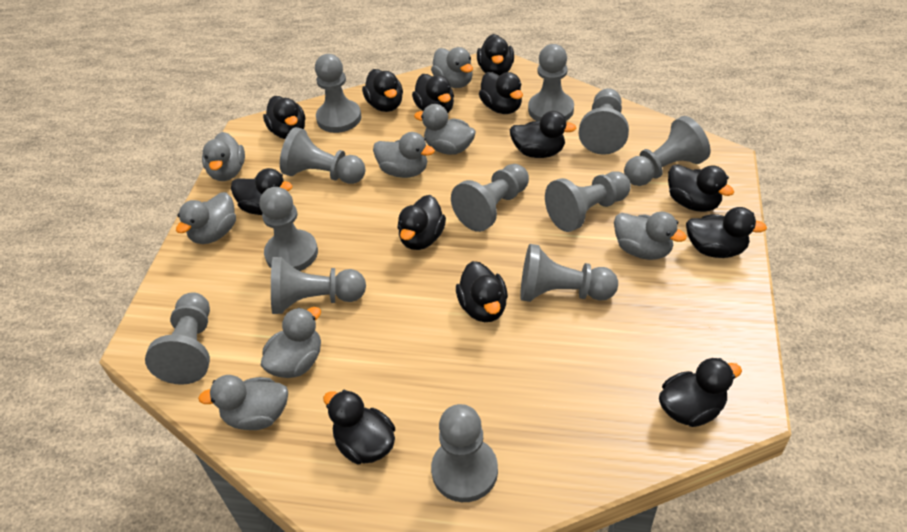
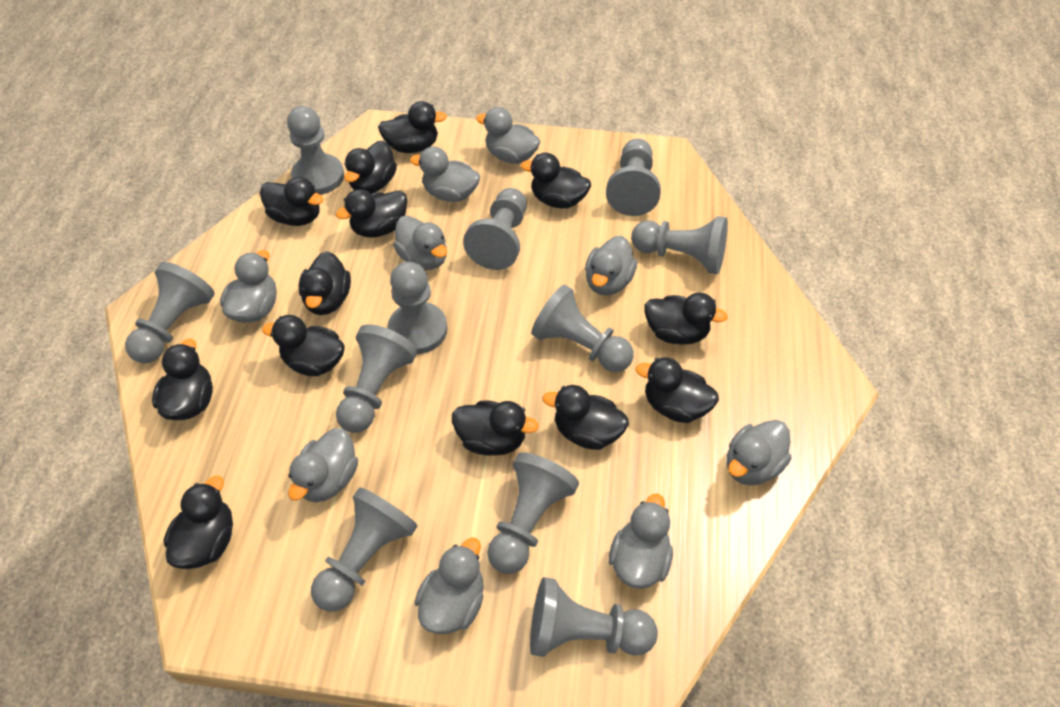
grey duck: [176,192,236,244] [198,375,288,430] [202,132,245,181] [260,307,321,378] [373,132,435,178] [414,104,476,155] [431,47,473,88] [614,212,687,260] = 8 -> [220,250,277,323] [288,428,358,502] [393,216,447,270] [410,146,480,202] [415,537,484,634] [476,107,541,164] [585,236,637,296] [609,494,673,589] [727,420,792,485] = 9
grey pawn: [145,292,210,385] [260,187,318,271] [271,257,366,314] [280,127,365,184] [315,54,362,133] [431,404,498,502] [451,164,529,232] [520,244,618,302] [528,44,574,121] [545,171,631,232] [579,88,629,155] [624,116,710,186] = 12 -> [125,262,215,363] [287,106,344,195] [311,487,418,612] [336,324,417,433] [388,262,447,354] [463,188,527,270] [487,452,579,574] [530,577,658,657] [531,284,634,372] [606,139,661,216] [631,216,728,274] = 11

